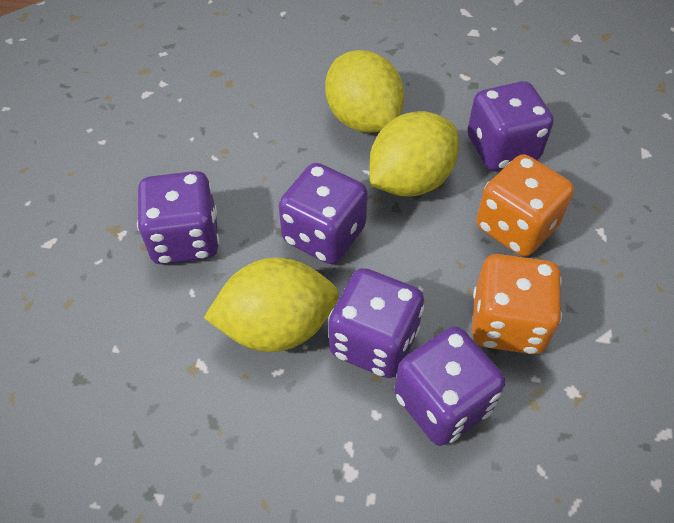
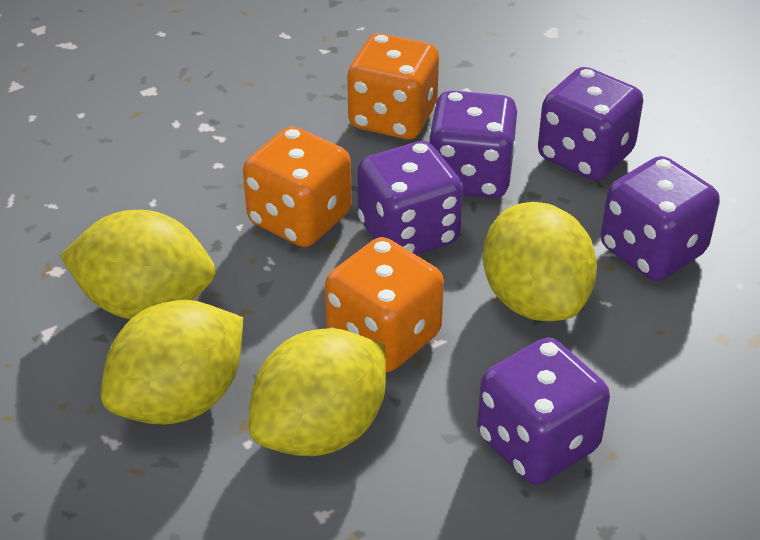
orange dice: [472,254,562,354] [476,154,574,256] = 2 -> [243,126,352,247] [325,237,444,372] [347,33,439,139] = 3
yellow lemon: [204,258,338,352] [325,50,404,133] [370,111,459,197] = 3 -> [60,210,215,319] [101,300,243,424] [249,328,386,456] [483,202,597,321] = 4

